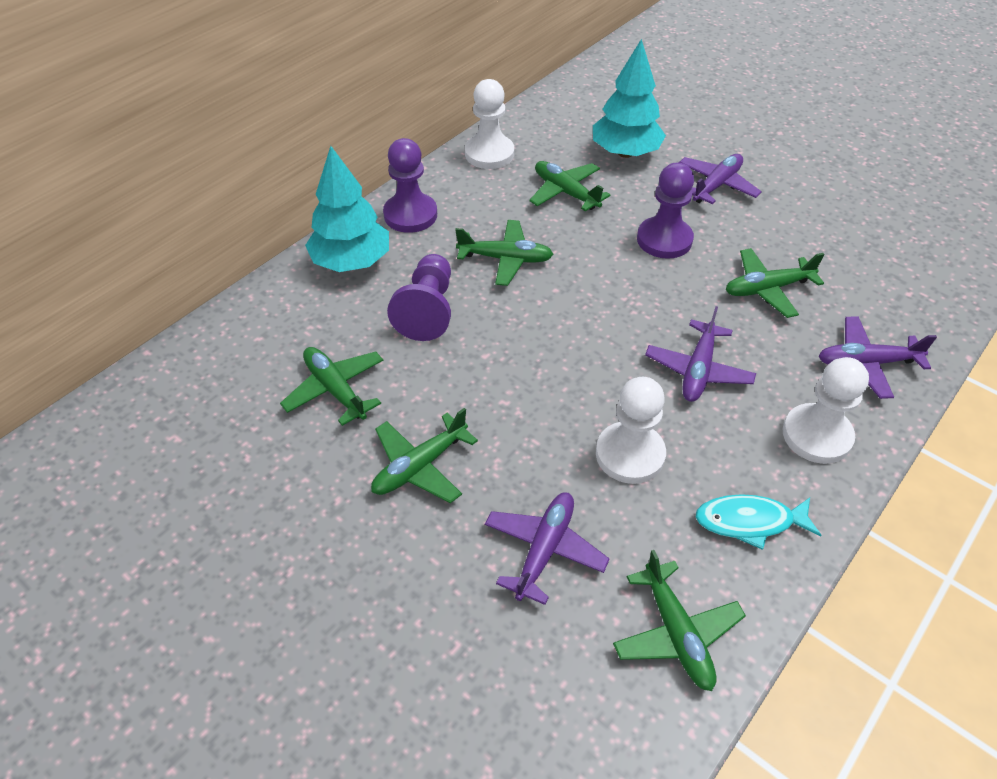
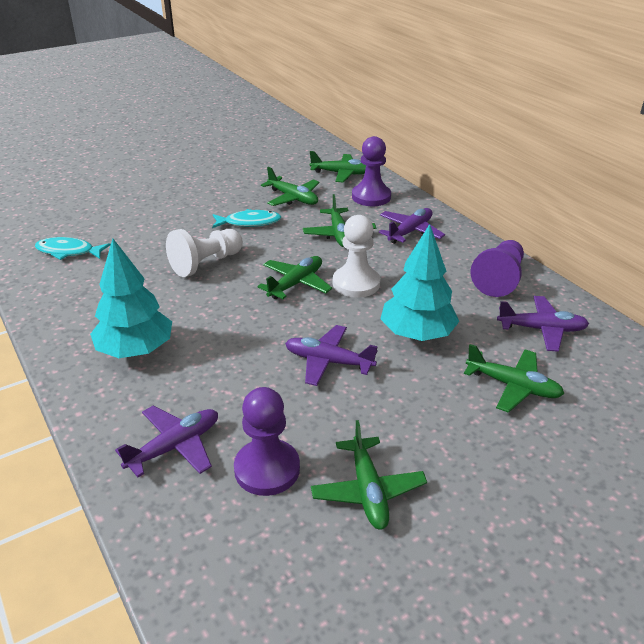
turquoise fish: [695,494,821,550] = 1 -> [35,237,111,260] [212,209,281,228] = 2
white pawn: [465,79,514,169] [596,377,666,484] [782,357,869,464] = 3 -> [166,229,243,277] [333,215,380,298] = 2

